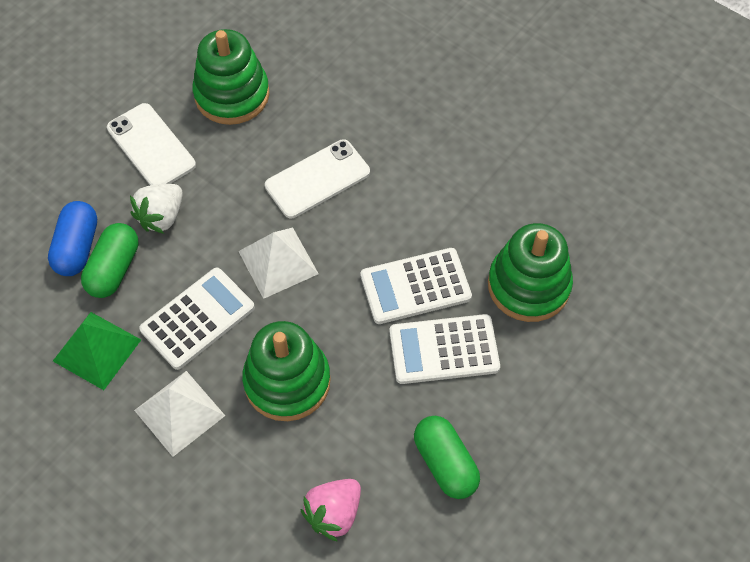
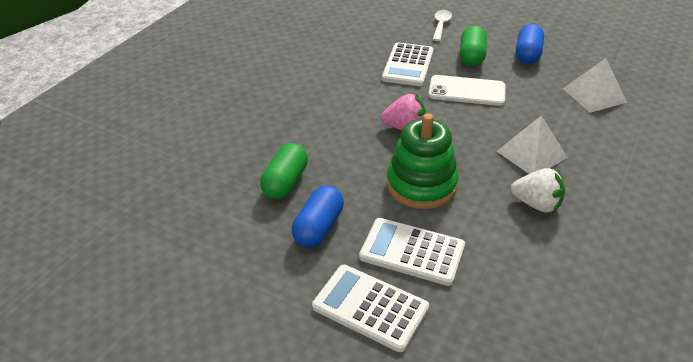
blue capsule: [48,201,97,276] = 1 -> [292,185,344,247] [516,24,544,64] = 2
green pyramid: [53,312,141,390] = 1 -> none = 0
green stacking toy: [192,29,269,125] [242,321,331,421] [488,223,573,322] = 3 -> [387,114,458,209] = 1
white phone: [107,103,196,185] [265,139,370,218] = 2 -> [428,75,505,106] = 1
white spoon: none = 0 -> [432,10,452,41] = 1

